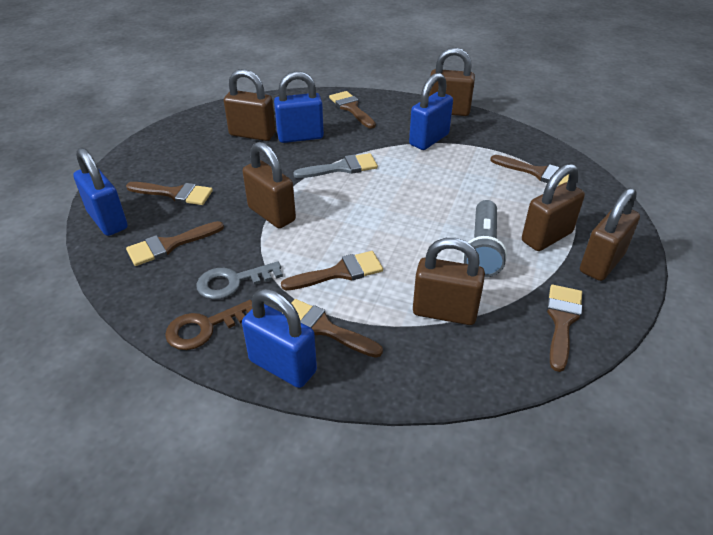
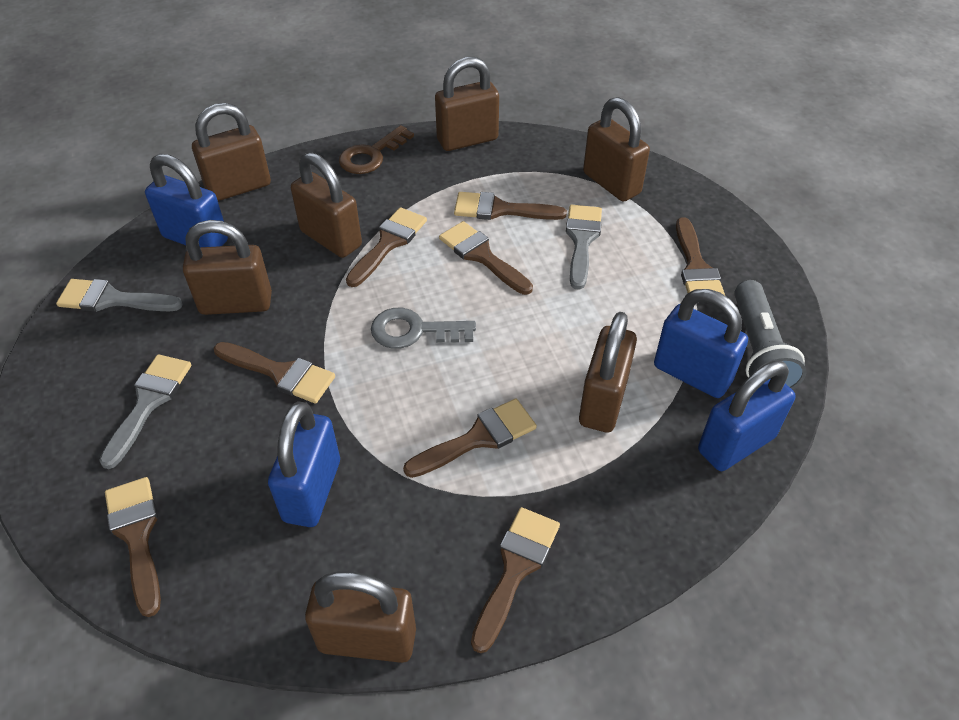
brown brush: [126,182,213,205] [126,221,224,266] [281,251,383,290] [282,299,383,358] [329,91,376,129] [490,155,569,186] [546,285,582,372] = 7 -> [105,477,161,617] [214,342,335,404] [346,207,427,287] [403,399,537,478] [439,221,533,295] [454,192,567,220] [471,507,560,653] [676,217,725,295] = 8
brown padlock: [224,69,276,141] [243,142,296,228] [413,238,485,325] [429,48,475,116] [522,164,585,251] [580,188,640,281] = 6 -> [183,220,272,315] [192,103,271,201] [291,152,362,258] [305,571,416,663] [435,57,499,151] [579,312,637,432] [583,97,650,202] = 7
grey brush: [293,153,378,178] = 1 -> [56,279,183,312] [99,354,191,469] [566,205,602,290] = 3

